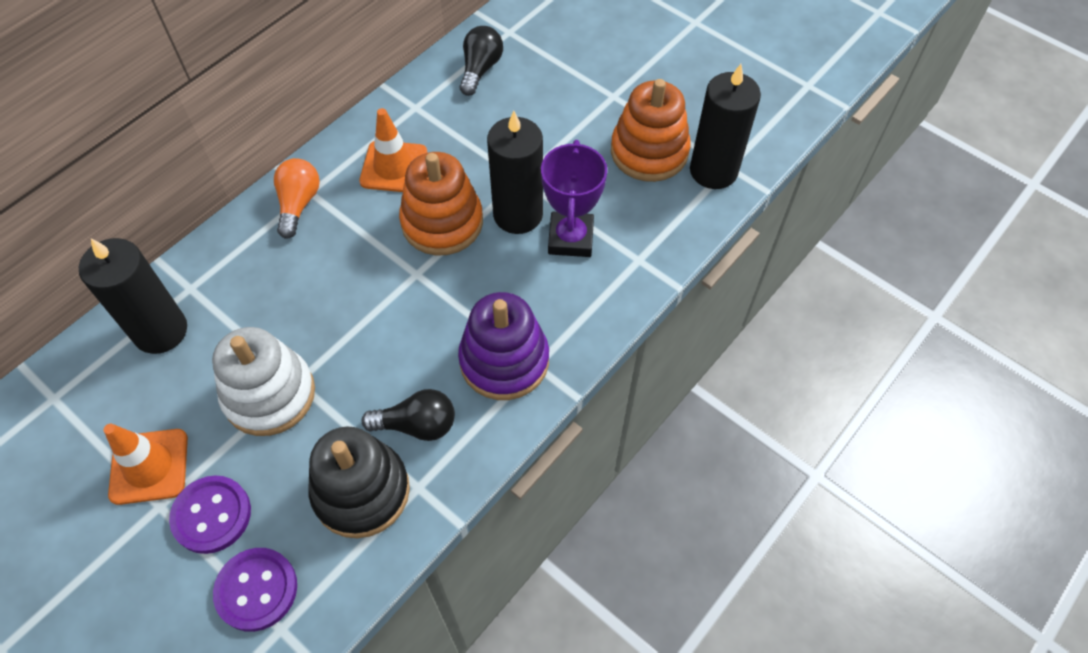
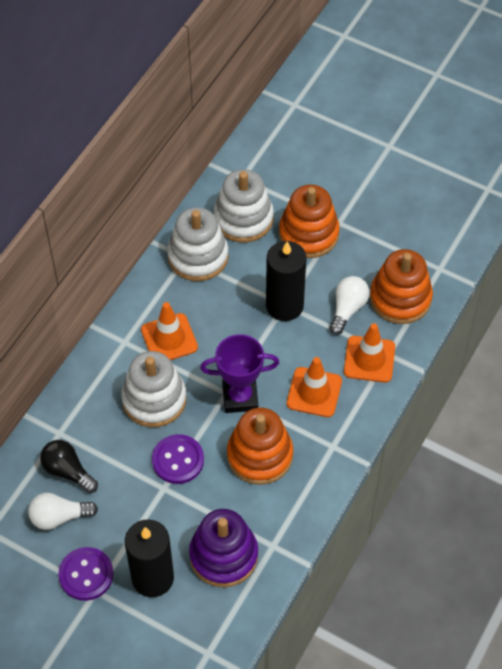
black candle: [79,238,187,354] [487,111,543,234] [690,64,761,189] = 3 -> [125,520,174,597] [266,241,307,321] = 2
black light bulb: [361,389,455,441] [460,26,503,96] = 2 -> [40,440,98,493] = 1
black stacking toy: [308,427,410,538] = 1 -> none = 0
orange light bulb: [274,158,320,238] = 1 -> none = 0
orange stacking toy: [399,152,483,256] [611,79,691,182] = 2 -> [227,408,293,485] [279,185,340,258] [370,249,433,324] = 3
orange traffic cone: [104,424,188,505] [359,108,427,192] = 2 -> [141,302,198,360] [287,357,342,417] [344,323,395,383] = 3
white light bulb: none = 0 -> [28,493,98,530] [329,276,370,335] = 2
white stacking toy: [212,327,315,436] = 1 -> [121,351,187,427] [167,207,229,281] [214,169,274,243] = 3

